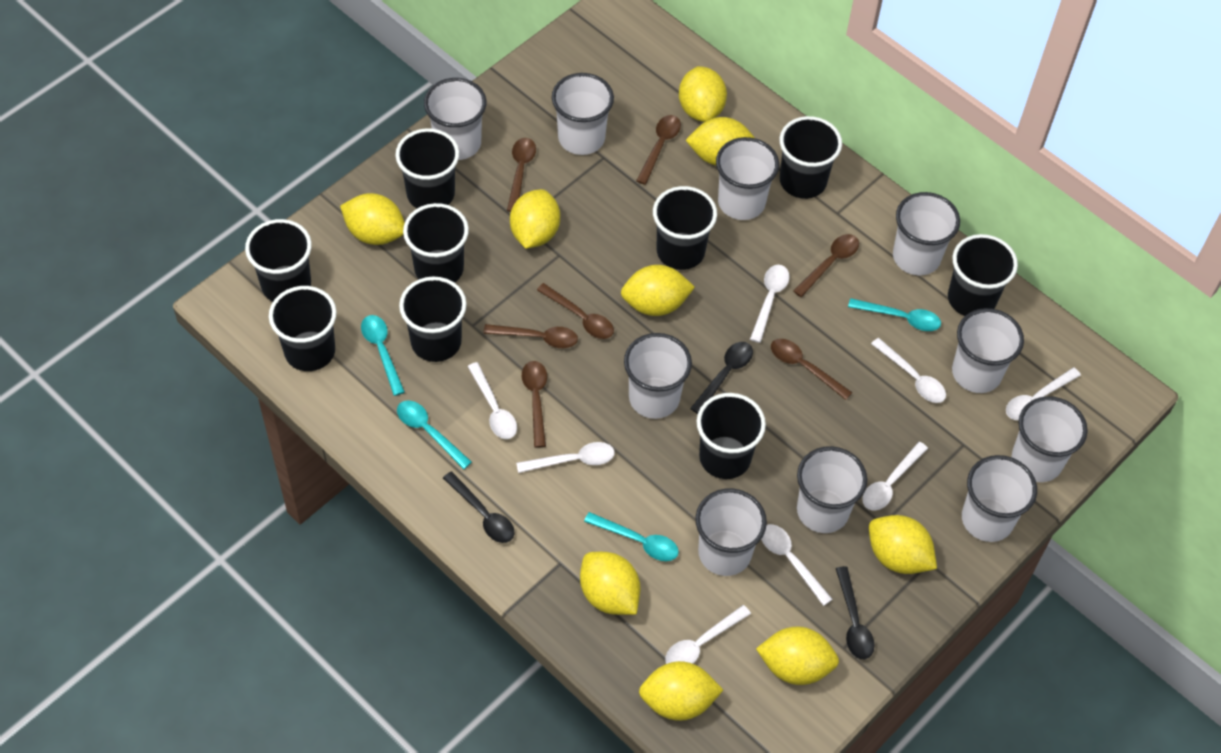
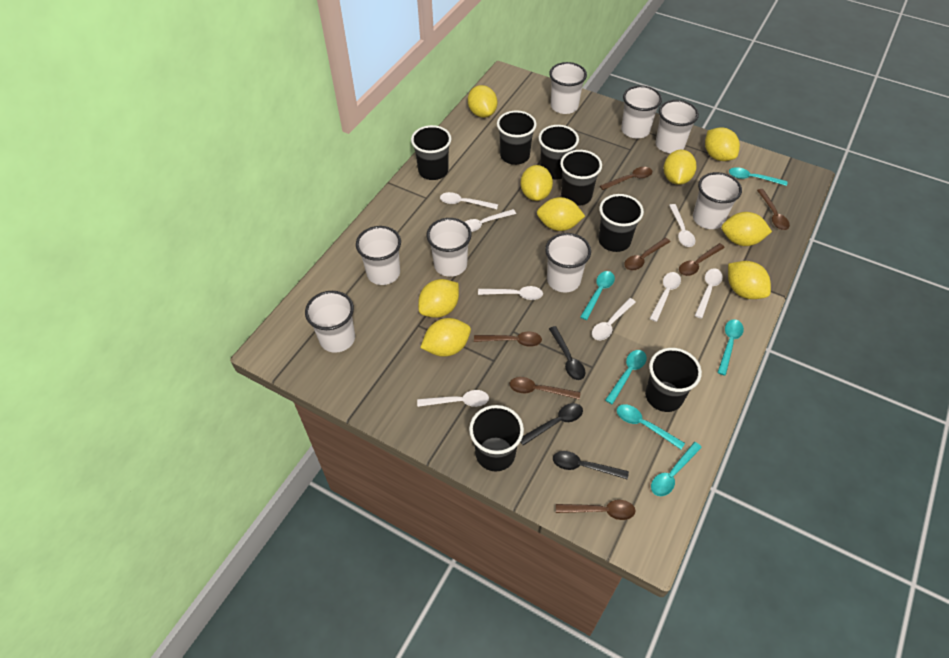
black cup: [245,219,312,301] [269,286,337,371] [395,128,459,208] [399,277,467,362] [403,203,469,283] [653,186,717,270] [697,393,766,479] [780,116,842,199] [948,234,1018,316] = 9 -> [411,125,451,180] [469,405,524,472] [497,110,537,165] [538,125,579,179] [560,150,602,206] [598,194,644,252] [645,348,702,412] = 7
turquoise spoon: [361,315,405,396] [397,400,472,469] [584,512,679,561] [848,298,941,331] = 4 -> [580,271,615,320] [605,350,647,404] [617,404,685,449] [651,442,702,496] [717,319,744,376] [729,167,787,186] = 6
white cup: [424,78,486,160] [552,73,614,155] [624,333,692,419] [695,488,767,576] [716,137,779,220] [797,446,867,533] [893,192,960,276] [952,308,1024,393] [962,455,1037,542] [1012,396,1088,482] = 10 -> [305,291,355,353] [356,226,401,285] [427,218,472,277] [545,233,591,293] [549,62,587,114] [621,85,662,138] [655,100,699,153] [693,172,742,229] = 8

